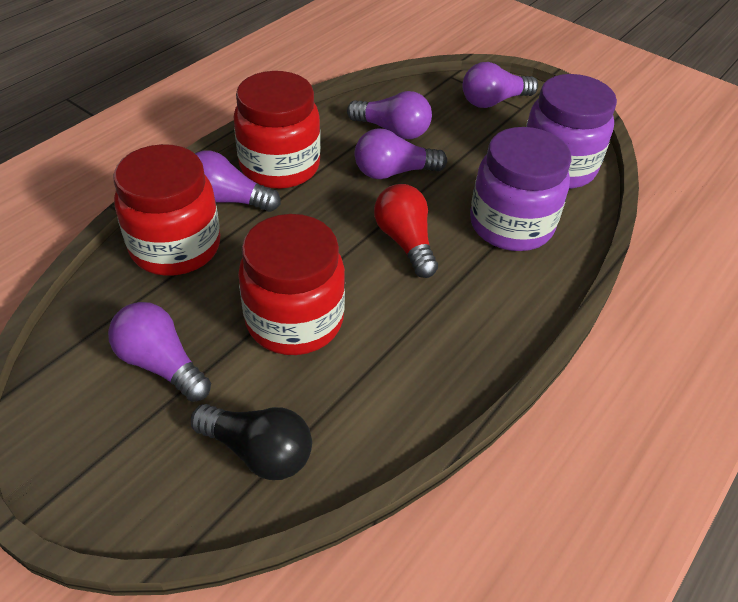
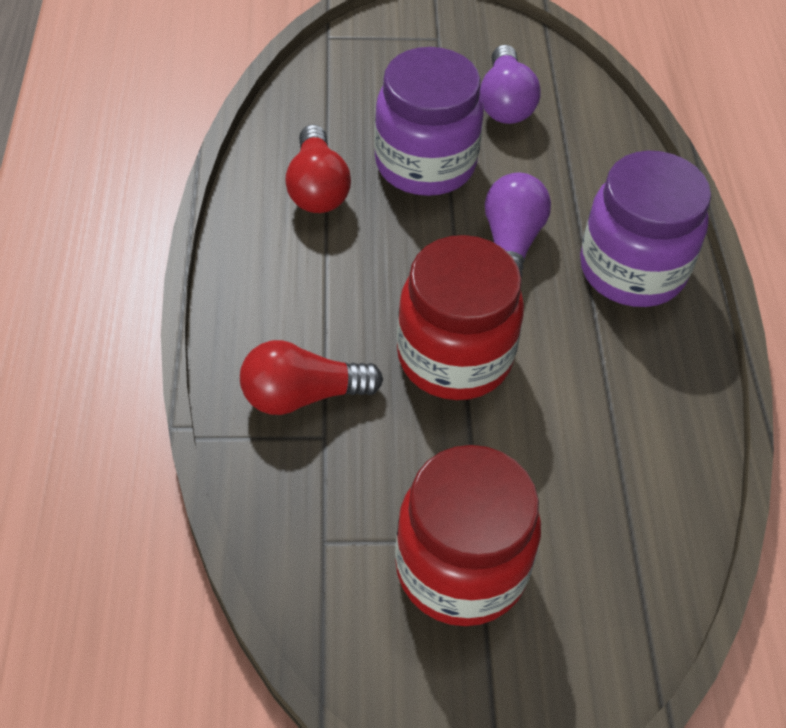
black light bulb: [191,404,312,480] = 1 -> none = 0
purple light bulb: [108,302,211,402] [195,150,281,212] [347,91,432,139] [355,128,447,179] [462,62,538,108] = 5 -> [480,45,541,124] [485,173,551,277] = 2
red jar: [113,144,220,276] [233,71,321,189] [238,214,345,355] = 3 -> [395,445,541,626] [397,235,524,400] = 2
red light bulb: [374,184,438,278] = 1 -> [240,340,383,415] [285,124,351,213] = 2

